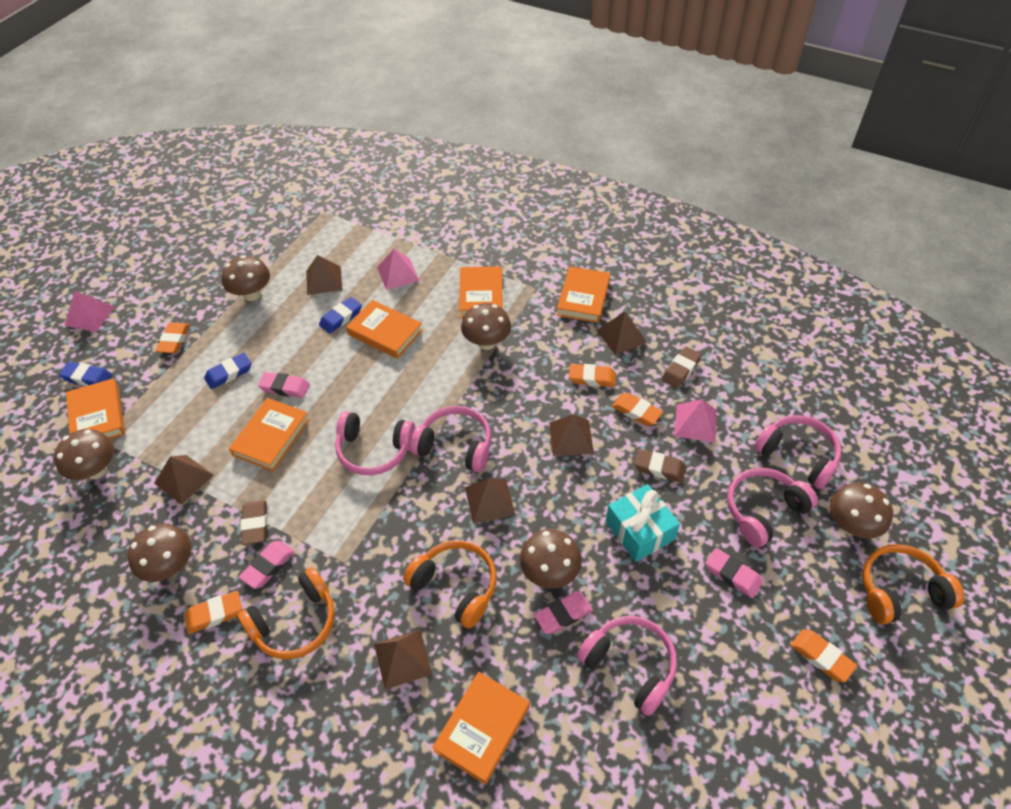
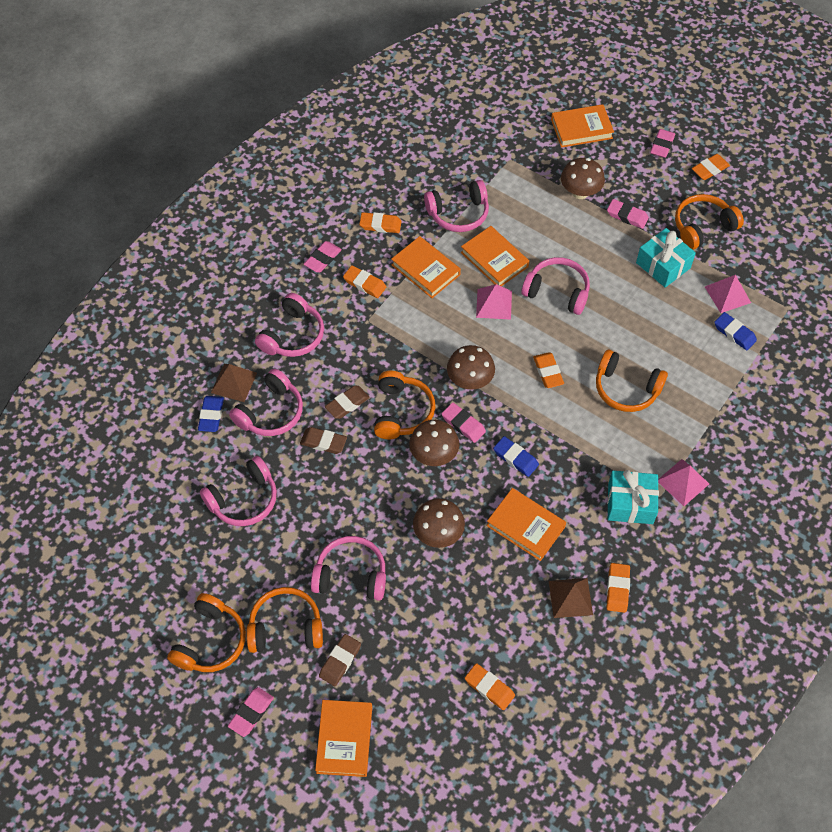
brown mushroom: [54,429,114,480] [128,524,192,582] [222,255,270,301] [461,303,511,350] [520,529,582,589] [830,483,893,539] = 6 -> [409,420,459,466] [413,498,465,548] [447,345,495,390] [561,158,605,199] = 4
brown pyramid: [154,455,214,504] [306,255,342,295] [374,630,432,690] [465,479,515,524] [549,414,594,456] [597,311,647,355] = 6 -> [211,364,257,402] [549,578,593,618] = 2
orange book: [66,378,125,439] [229,398,310,471] [346,300,423,359] [432,672,530,785] [459,266,503,318] [557,266,610,323] = 6 -> [315,700,372,777] [391,236,461,298] [461,226,529,286] [486,488,566,561] [551,104,614,148] = 5
orange eraser: [155,322,190,353] [185,591,242,634] [569,364,616,387] [612,393,663,426] [791,629,857,682] = 5 -> [343,265,386,298] [359,212,402,233] [465,663,515,710] [533,352,564,388] [607,563,630,613] [692,154,730,180] = 6
orange headphones: [238,567,335,659] [403,540,496,629] [862,544,964,624] = 3 -> [167,593,246,672] [246,587,323,653] [374,371,436,439] [596,350,668,412] [675,194,744,250] = 5
pink eraser: [239,541,294,589] [258,372,310,398] [534,592,593,634] [705,548,763,598] = 4 -> [228,687,274,737] [304,241,342,273] [442,402,486,443] [607,199,649,229] [650,129,675,158] = 5
pink headphones: [335,411,415,475] [410,406,491,472] [577,616,677,716] [727,468,818,547] [754,415,842,489] = 5 -> [200,456,277,526] [229,368,303,436] [255,293,324,357] [311,536,386,600] [424,180,489,232] [521,257,590,315] = 6
turquoise gift: [606,484,680,562] = 1 -> [607,470,659,524] [636,228,696,288] = 2

